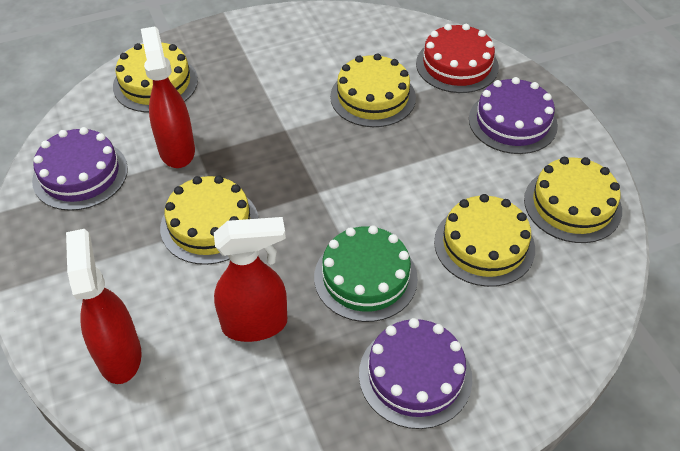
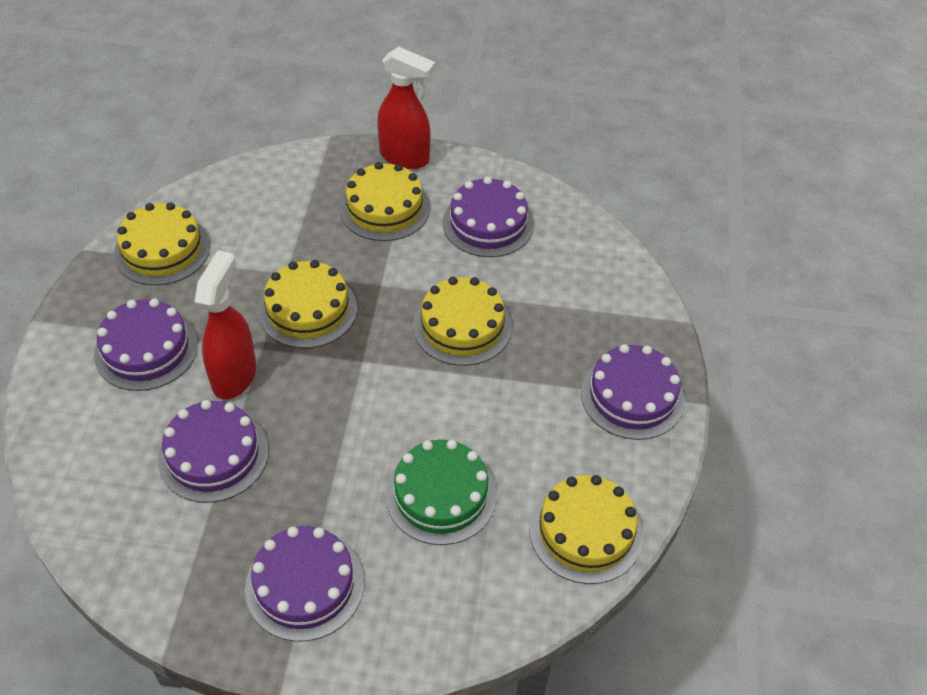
purple cake: [32,127,128,211] [359,318,472,429] [469,77,558,154] = 3 -> [94,299,198,391] [158,400,269,503] [245,526,364,642] [443,177,534,257] [581,344,685,440] = 5
red cake: [416,24,499,93] = 1 -> none = 0
red spray bottle: [66,229,142,384] [141,27,195,168] [214,217,287,342] = 3 -> [195,250,256,400] [377,46,435,169] = 2

